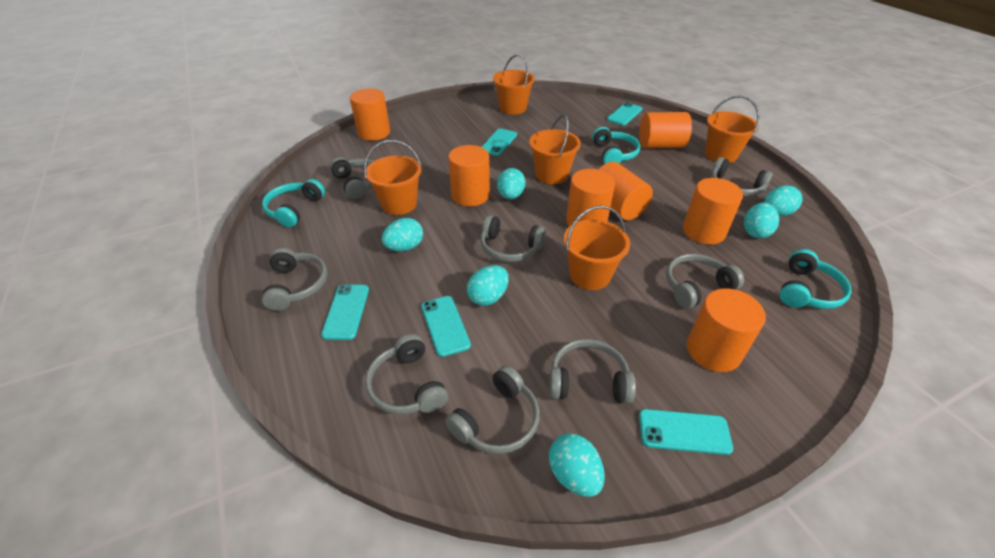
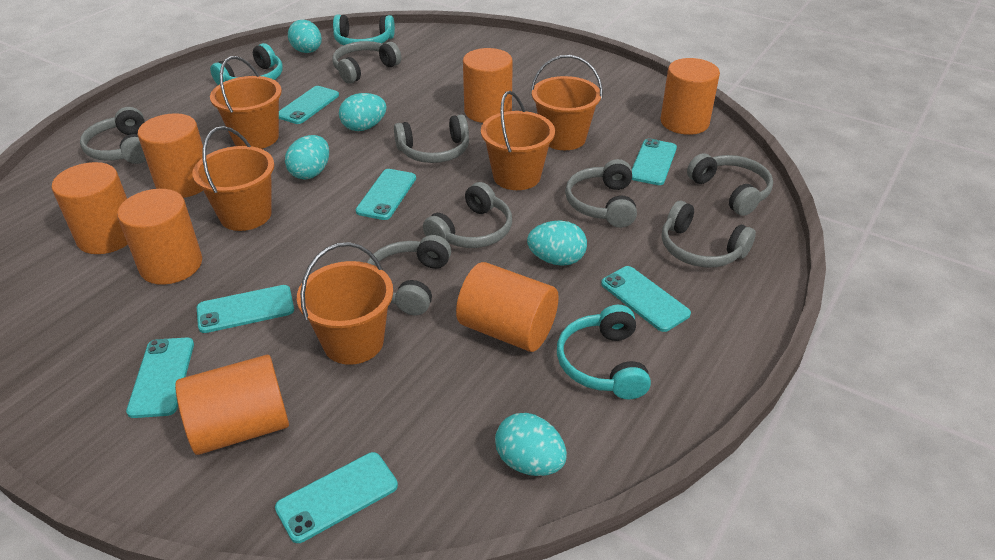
turquoise egg: [381,218,423,251] [467,265,509,306] [497,168,526,199] [549,434,605,497] [744,203,779,238] [764,185,803,216] = 6 -> [285,135,329,180] [288,20,322,53] [339,93,387,131] [495,413,567,476] [527,221,587,266] = 5
turquoise phone: [321,285,369,340] [421,296,471,357] [481,128,517,156] [607,102,642,125] [639,409,733,455] = 5 -> [126,338,194,418] [197,285,294,333] [275,452,398,543] [279,86,339,124] [356,169,416,220] [601,266,691,332] [632,138,677,185] = 7

